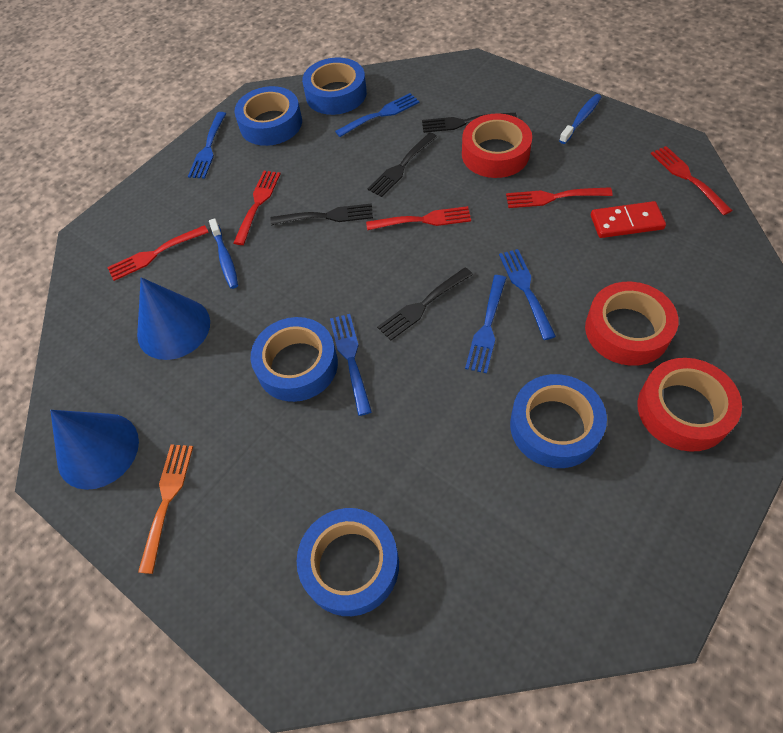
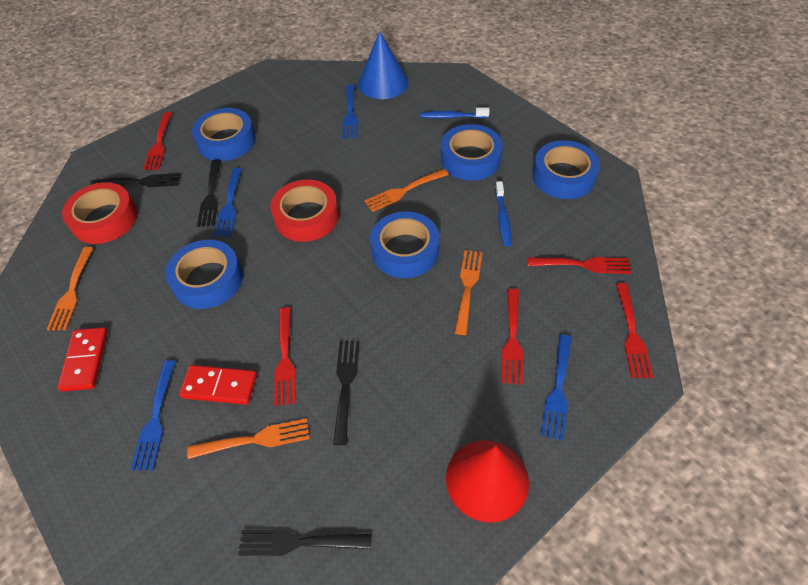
blue cone: [50,410,139,490] [137,277,210,360] = 2 -> [358,31,409,99] = 1
blue fork: [188,112,226,179] [330,314,372,416] [335,93,420,137] [465,275,506,373] [499,249,556,340] = 5 -> [130,360,176,470] [214,168,242,237] [342,84,358,139] [541,334,572,441] = 4
orange fork: [138,444,193,574] = 1 -> [46,247,93,330] [187,418,310,459] [364,169,449,212] [455,250,482,335] = 4
red cone: none = 0 -> [446,440,529,523] = 1
red domino: [591,201,666,238] = 1 -> [58,327,108,392] [179,365,257,405] = 2
red tape: [462,114,532,178] [585,282,678,366] [638,358,742,452] = 3 -> [62,182,137,244] [270,180,339,242] = 2

